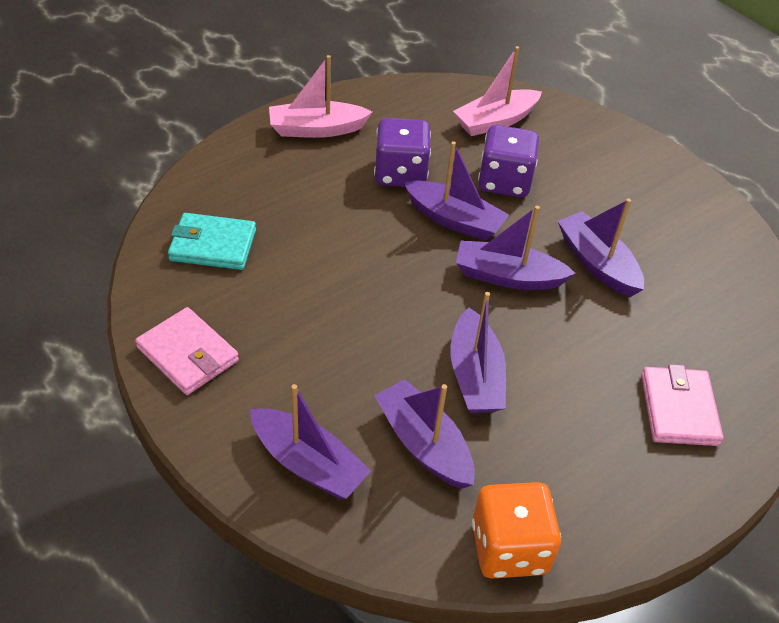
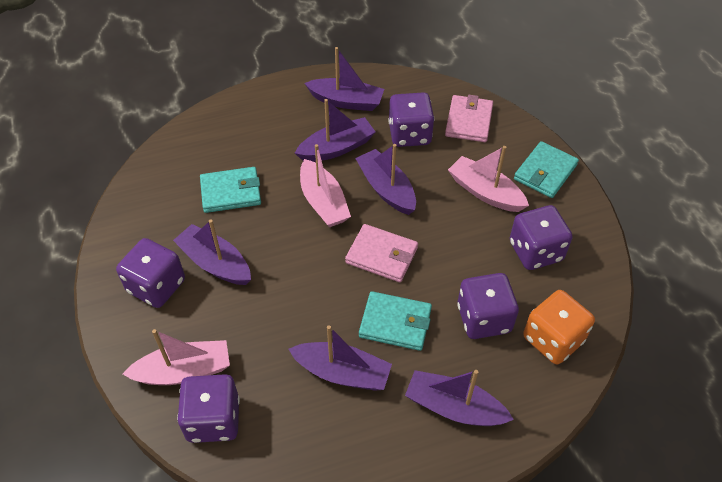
pink boat: [269,55,372,138] [453,46,542,136] = 2 -> [123,329,230,385] [300,144,351,227] [448,146,529,212] = 3
purple dice: [374,118,431,187] [478,125,539,197] = 2 -> [116,238,185,308] [177,374,240,443] [388,92,434,147] [457,273,519,339] [510,205,573,270] = 5
turquoise wallet: [168,213,256,270] = 1 -> [200,167,261,213] [359,291,432,351] [514,141,579,198] = 3

